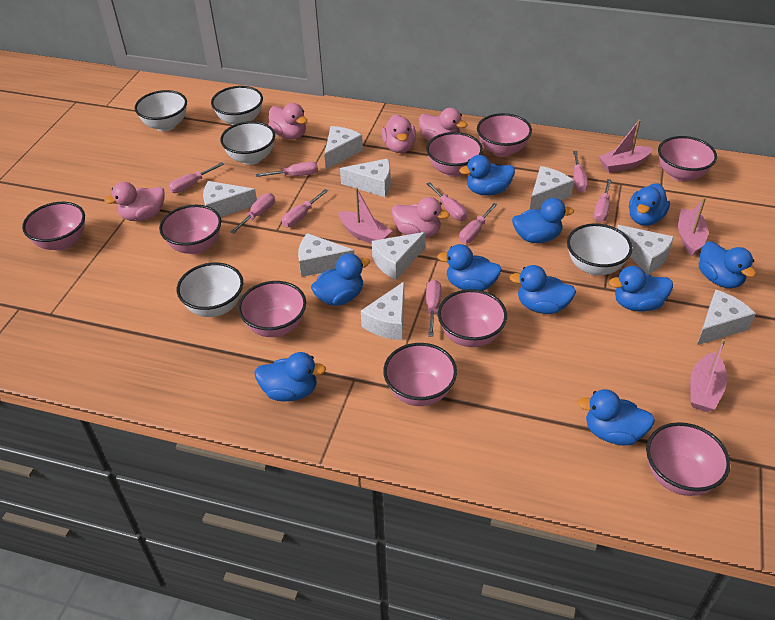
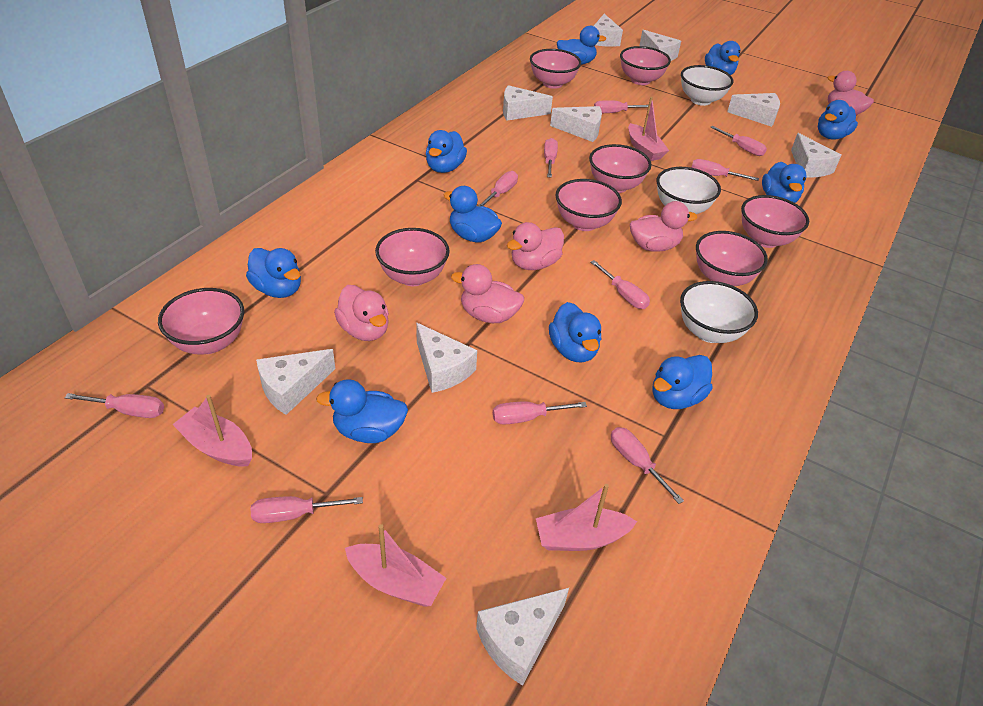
pink bowl: [22,202,85,251] [159,205,221,254] [238,281,306,337] [383,343,457,406] [426,132,483,177] [438,289,507,347] [477,113,532,157] [646,422,730,496] [658,136,717,182] = 9 -> [158,288,244,354] [375,228,450,286] [530,49,581,89] [555,179,622,231] [589,144,651,193] [620,46,671,85] [696,231,768,286] [741,195,809,248] = 8
pink screwdriver: [168,162,224,193] [230,193,275,234] [256,162,318,177] [282,189,328,227] [426,182,467,221] [426,280,441,337] [459,203,497,244] [573,151,588,192] [594,179,611,222] = 9 -> [65,393,164,418] [251,496,363,523] [478,171,518,207] [493,401,587,425] [544,138,558,178] [590,260,650,309] [594,100,648,113] [611,427,684,504] [691,159,759,181] [710,126,767,156] = 10
white bowl: [135,90,187,131] [177,263,243,317] [211,86,263,125] [220,121,275,165] [567,223,632,275] = 5 -> [657,167,721,214] [680,281,758,343] [681,65,734,106] = 3

